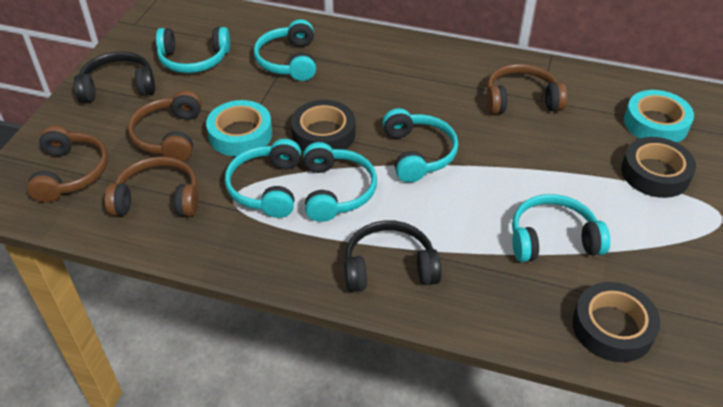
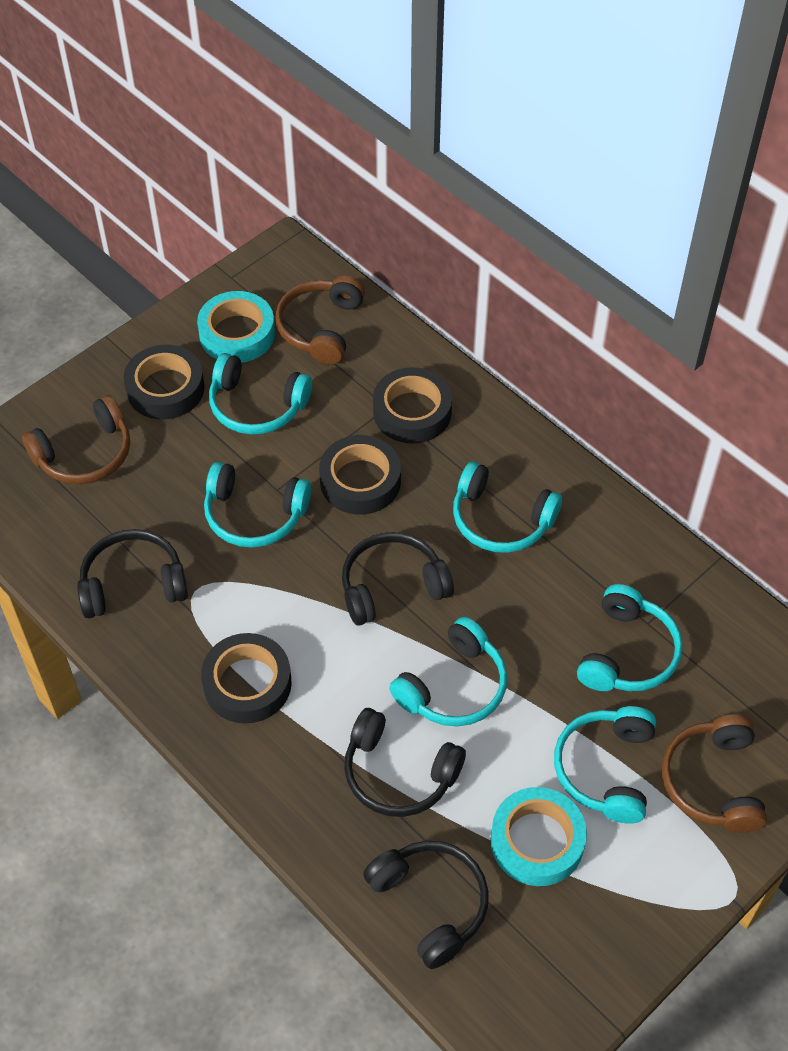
black headphones: [74,51,155,103] [344,220,441,292] = 2 -> [77,529,188,618] [342,532,454,626] [344,708,466,817] [363,841,489,969] = 4
black tape: [291,100,355,152] [572,282,660,362] [621,137,696,198] = 3 -> [124,345,204,420] [201,633,292,724] [319,435,401,515] [373,367,452,443] = 4
brown headphones: [27,126,108,203] [105,156,198,217] [128,90,202,162] [486,64,567,115] = 4 -> [22,395,130,485] [275,275,365,365] [662,714,767,833] = 3

